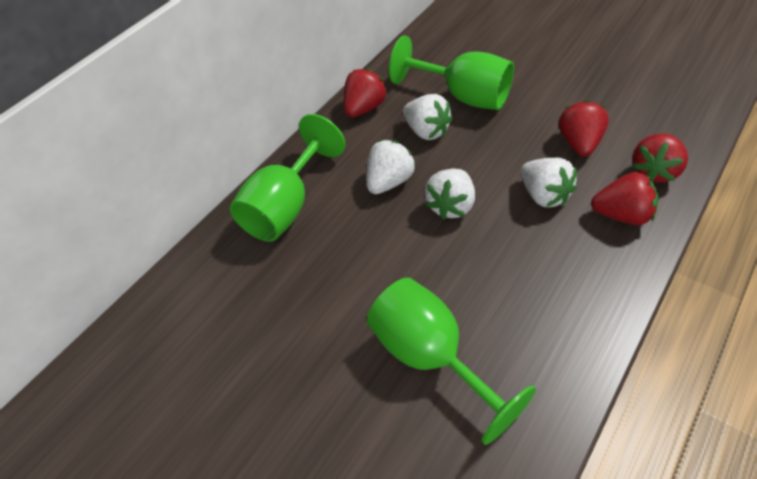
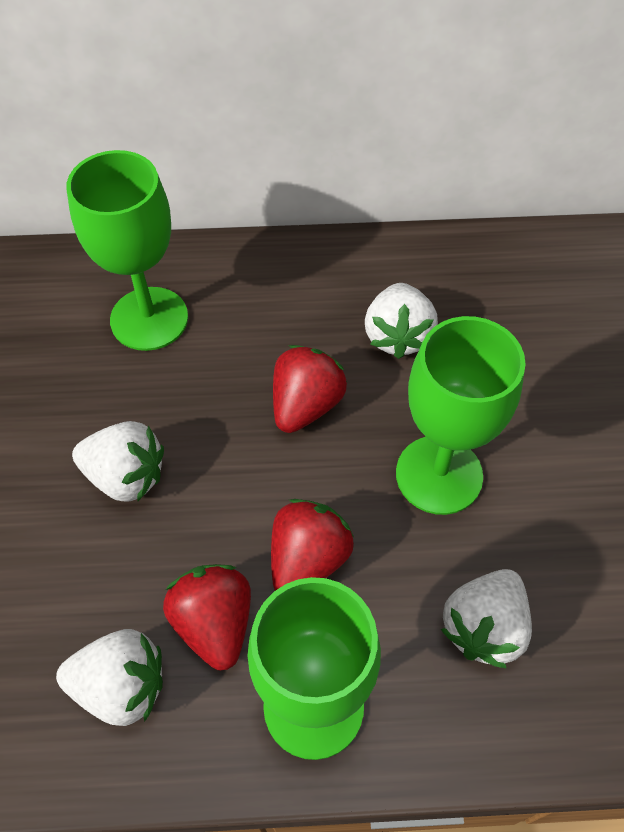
red strawberry: [344,68,387,118] [559,100,609,157] [591,172,659,225] [632,133,688,183] = 4 -> [163,564,251,670] [271,499,354,591] [273,345,347,433] = 3

